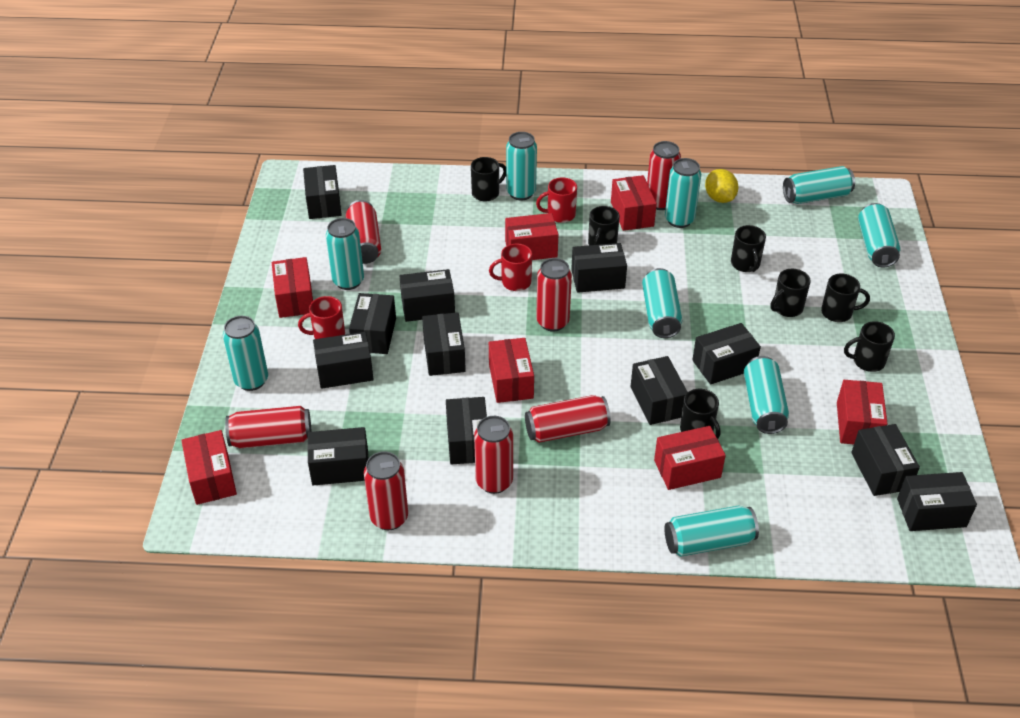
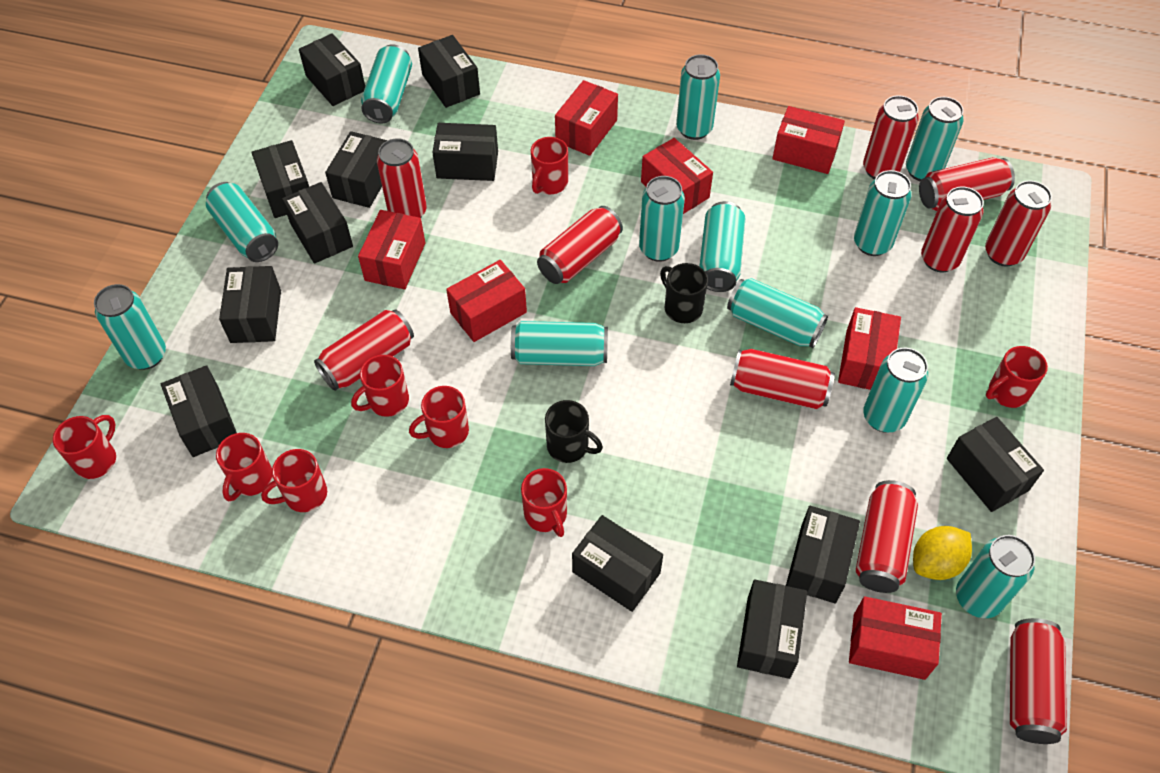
black mug: [471,157,506,202] [588,206,620,245] [680,389,720,439] [731,225,766,272] [770,269,811,317] [821,274,870,322] [844,321,895,372] = 7 -> [545,400,603,463] [660,263,708,323] = 2
red can: [225,406,311,448] [346,200,381,264] [364,451,408,530] [474,416,513,494] [525,395,611,443] [536,258,572,332] [647,141,681,210] = 7 -> [314,309,414,391] [377,138,427,218] [537,206,623,284] [730,349,835,409] [856,480,918,593] [863,95,919,179] [919,157,1015,211] [921,187,984,272] [985,181,1052,267] [1010,618,1067,744] = 10
red mug: [298,296,345,339] [489,244,532,291] [536,177,577,223] = 3 -> [53,415,116,479] [216,433,273,501] [261,449,327,512] [351,355,409,417] [409,386,469,448] [521,468,567,537] [531,137,568,195] [986,346,1048,408] = 8
turquoise can: [223,316,268,391] [326,218,364,290] [506,132,537,201] [642,268,682,338] [664,506,759,557] [665,158,701,228] [744,356,789,434] [783,166,855,204] [858,203,900,267] = 9 -> [94,284,166,370] [206,182,278,262] [361,44,412,123] [511,321,608,366] [639,176,685,262] [676,54,720,140] [699,201,745,292] [727,278,828,348] [854,170,912,256] [863,348,928,433] [906,97,964,181] [956,535,1035,618] = 12

